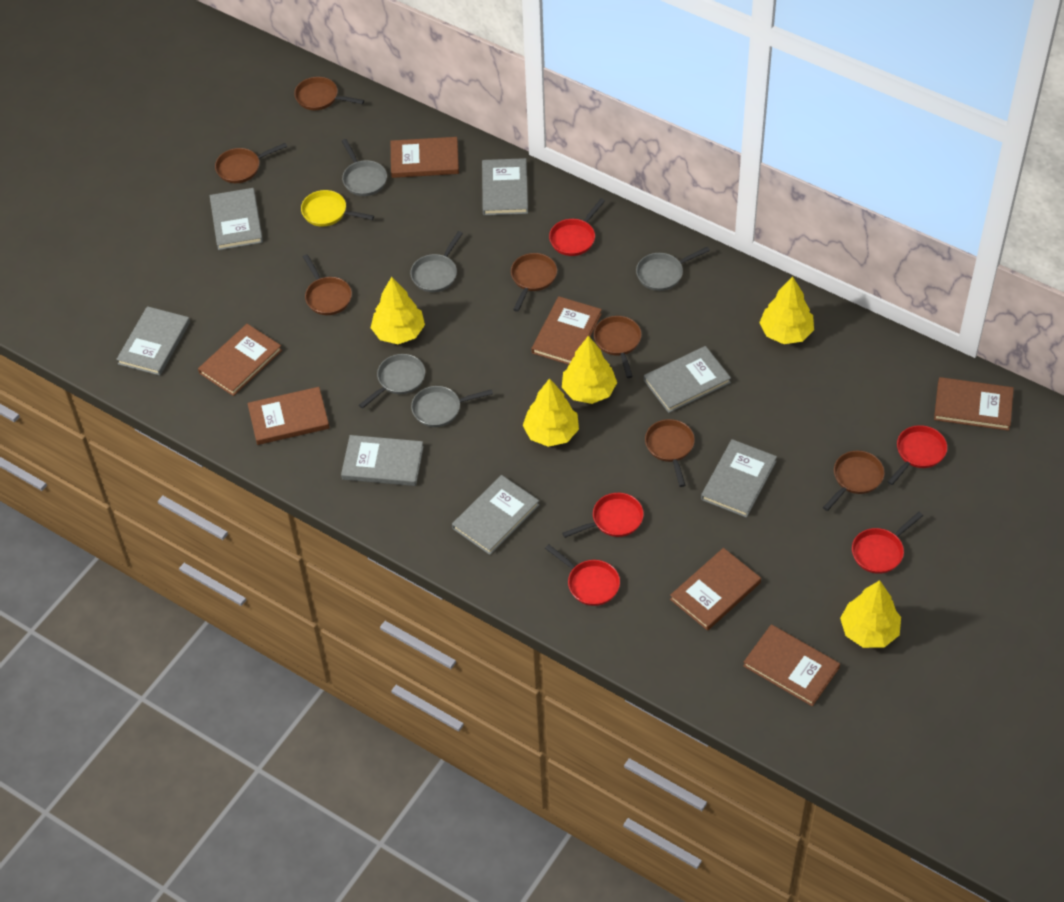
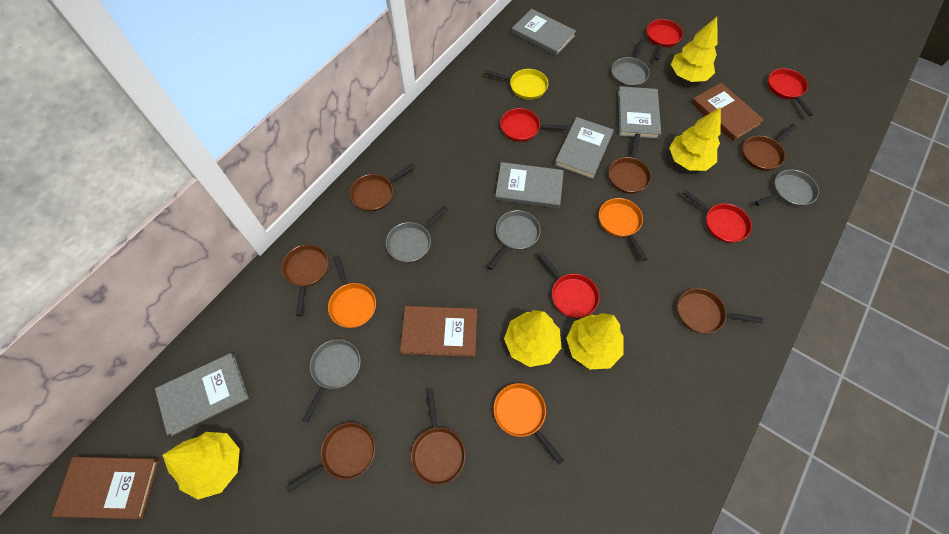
brown book: [198,324,282,396] [248,387,330,445] [391,137,459,178] [532,297,602,365] [670,548,761,631] [743,624,840,706] [934,377,1014,431] = 7 -> [52,457,159,519] [400,306,477,357] [691,83,764,141] = 3
grey book: [116,306,190,376] [210,188,263,250] [341,435,424,486] [452,475,539,555] [482,158,528,215] [644,346,731,413] [701,439,777,518] = 7 -> [155,353,249,436] [495,162,564,209] [512,9,576,56] [554,117,614,179] [618,86,661,139] = 5
orange pan: none = 0 -> [328,255,376,328] [494,383,564,465] [599,198,648,261] = 3

